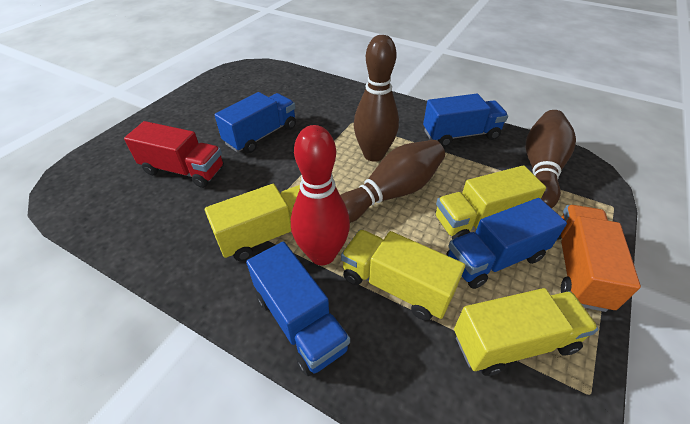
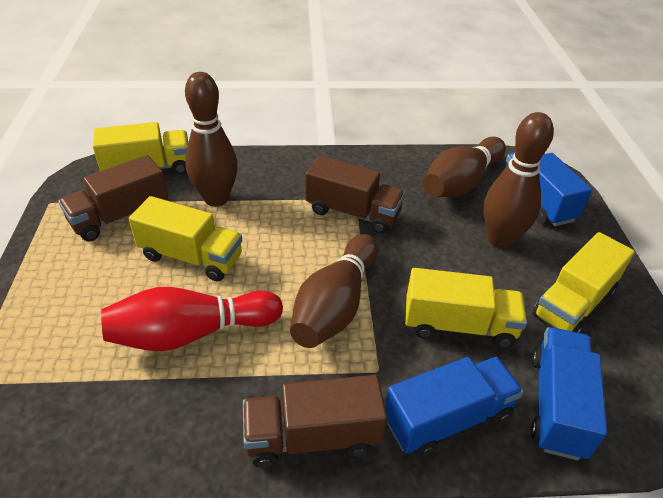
blue truck: [214,92,296,153] [246,242,350,376] [423,94,508,147] [447,198,567,289] = 4 -> [385,357,524,457] [505,152,592,226] [531,327,607,460] = 3
brown bowling pin: [340,140,445,223] [354,35,399,162] [526,110,576,208] = 3 -> [185,72,238,207] [290,234,378,348] [423,137,506,197] [483,112,554,249] = 4
brown truck: none = 0 -> [58,155,168,242] [243,375,387,468] [306,155,405,234] = 3
orange truck: [557,205,641,312] = 1 -> none = 0
red truck: [124,121,224,188] = 1 -> none = 0

